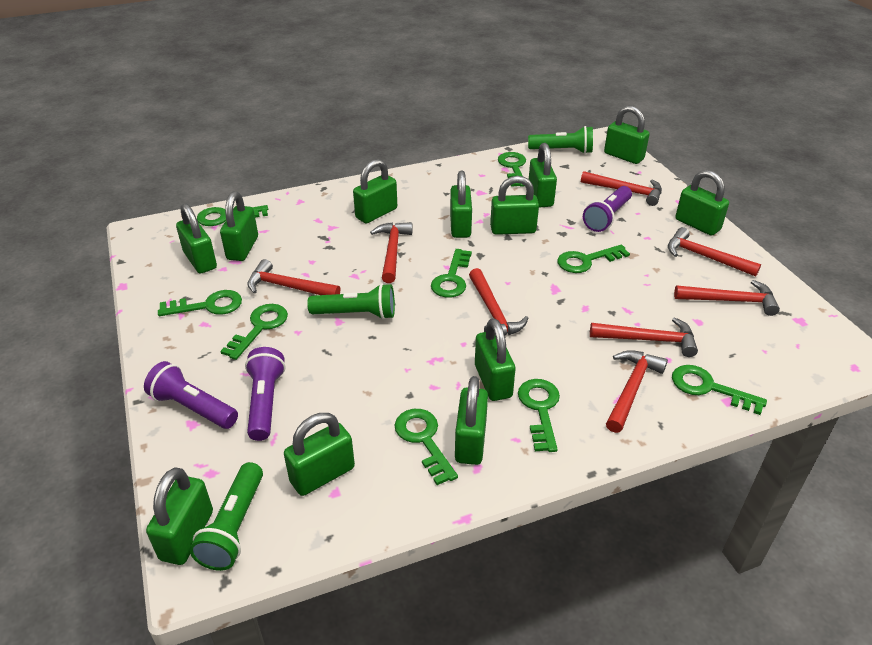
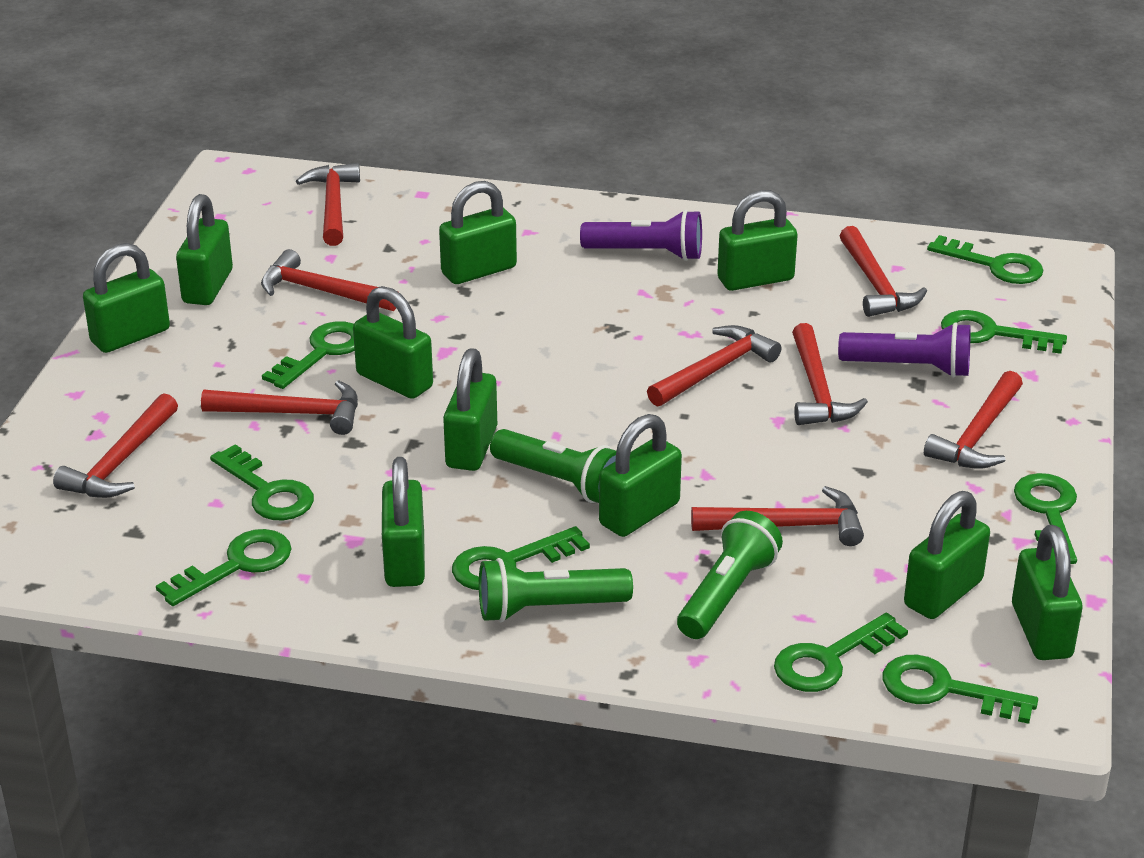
green padlock: [146,467,213,565] [176,203,217,273] [220,191,258,261] [284,413,355,496] [353,159,397,223] [450,170,472,238] [455,376,488,465] [475,318,515,401] [490,176,539,235] [529,143,557,207] [604,106,650,164] [675,170,729,236] = 12 -> [83,243,170,353] [176,194,233,305] [353,286,433,399] [382,457,425,587] [439,181,517,284] [443,348,497,471] [599,414,682,537] [717,190,798,291] [904,491,990,619] [1012,525,1083,660] = 10
purple flashlight: [144,361,238,429] [245,347,286,441] [583,186,632,232] = 3 -> [580,210,702,261] [838,322,971,378] = 2
red hammer: [247,259,340,295] [370,222,413,283] [469,268,528,335] [581,171,662,206] [590,317,698,357] [606,350,668,433] [668,227,761,277] [674,280,780,316] = 8 -> [53,393,178,498] [201,380,358,435] [261,249,398,311] [296,163,360,246] [647,325,781,407] [691,486,864,546] [792,323,868,425] [840,226,927,317] [924,371,1023,469] = 9

